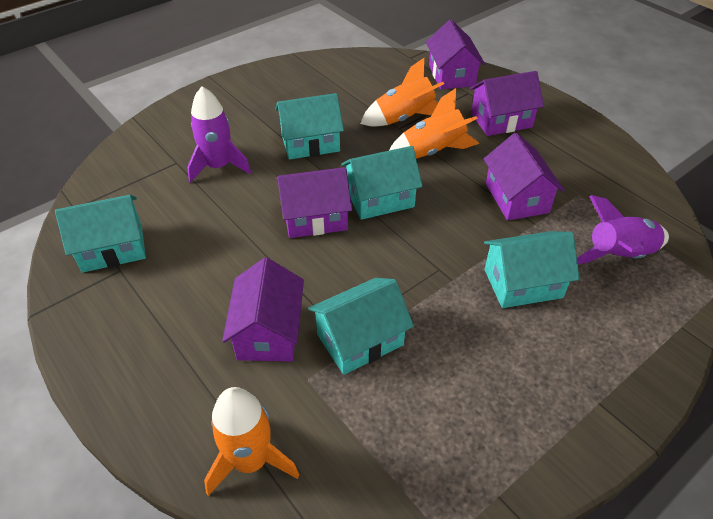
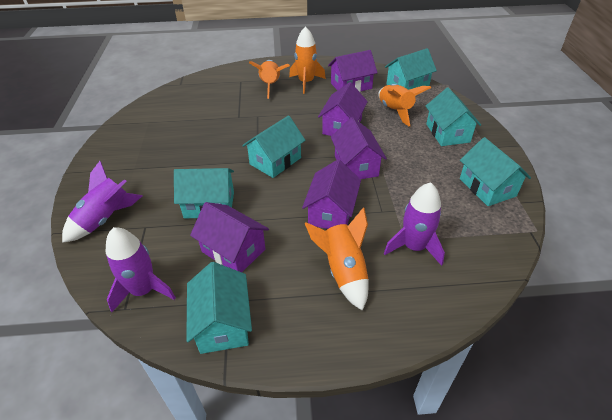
orange rocket: [204,387,299,496] [360,58,444,127] [389,88,480,159] = 3 -> [249,60,290,99] [289,26,326,94] [305,207,369,311] [378,84,431,126] = 4
purple rocket: [187,86,251,183] [577,195,669,264] = 2 -> [62,161,142,243] [106,227,176,312] [384,182,445,266] = 3
turquoise house: [55,195,146,273] [275,93,344,160] [308,278,414,375] [341,146,423,220] [484,231,579,308] = 5 -> [174,168,234,218] [186,262,252,354] [242,115,306,178] [385,48,437,90] [426,87,481,146] [460,137,531,206] = 6

